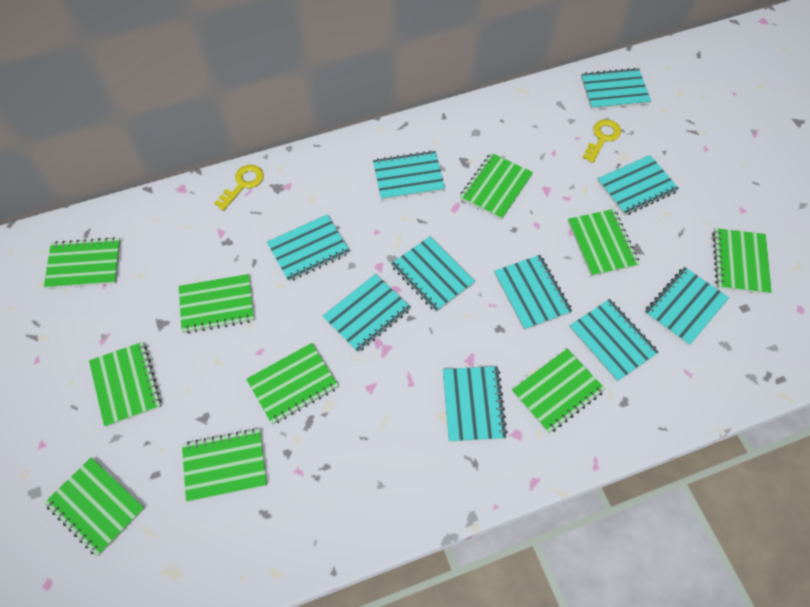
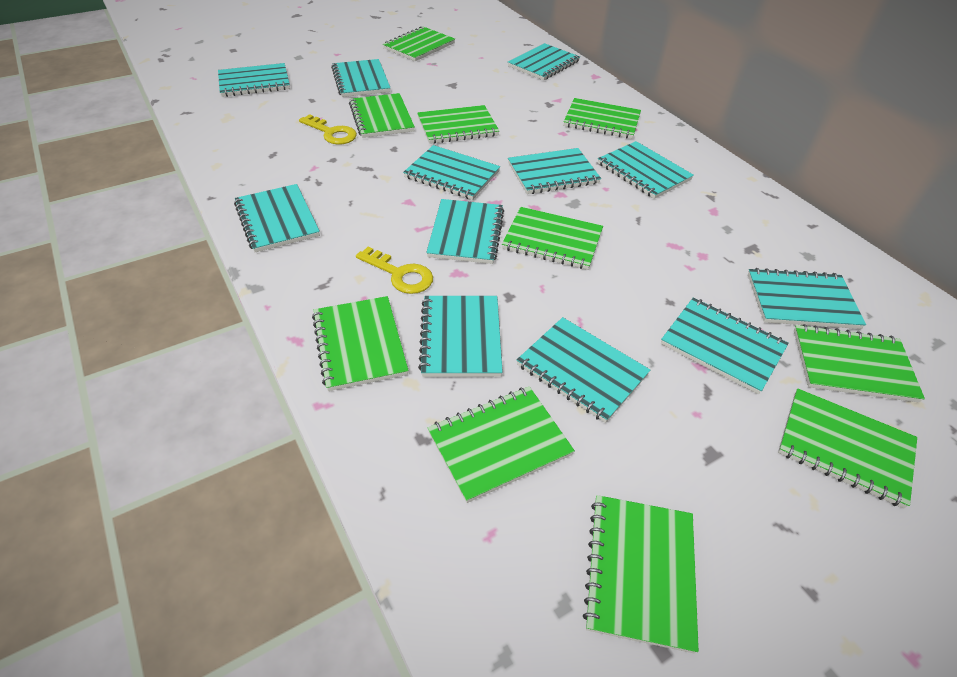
turquoise notebook: [267,214,350,281] [323,274,411,353] [373,151,445,200] [391,236,475,312] [443,366,508,442] [494,255,572,330] [569,299,659,382] [581,68,651,110] [597,155,679,216] [644,267,729,346] = 10 -> [218,63,290,97] [234,184,320,252] [331,59,390,97] [403,145,500,200] [418,296,503,377] [426,199,504,264] [508,43,580,80] [508,148,601,194] [517,317,650,423] [598,141,694,199] [661,298,789,394] [748,268,866,329] = 12

